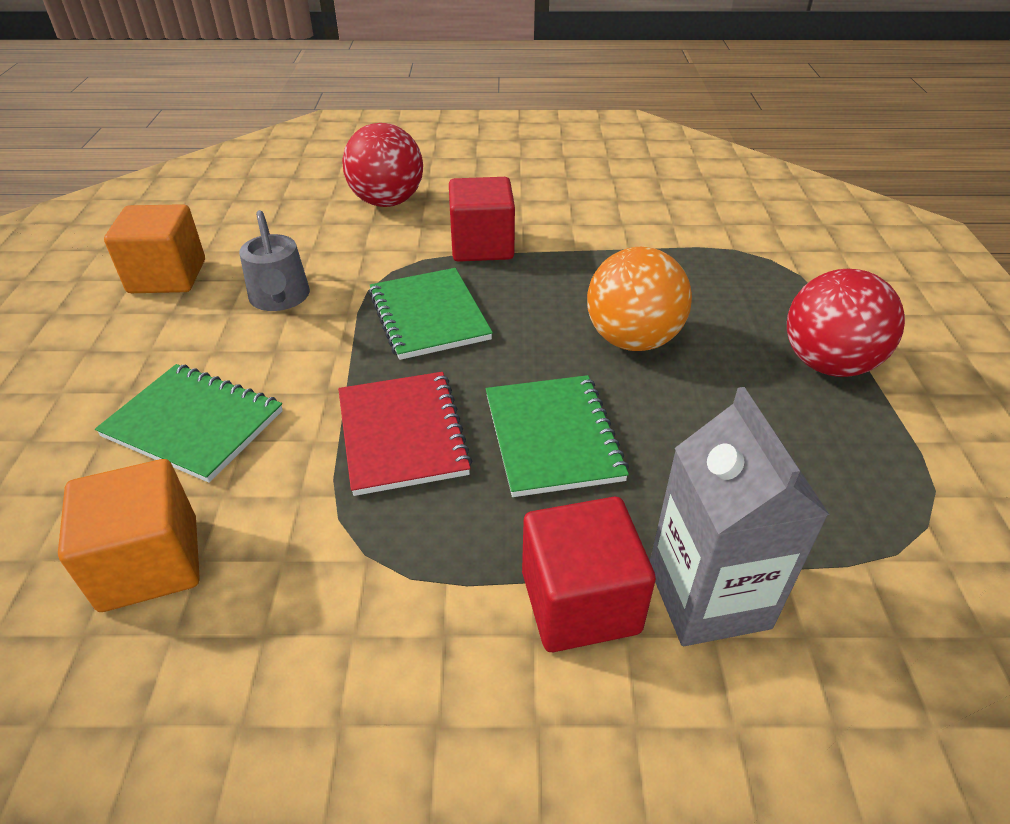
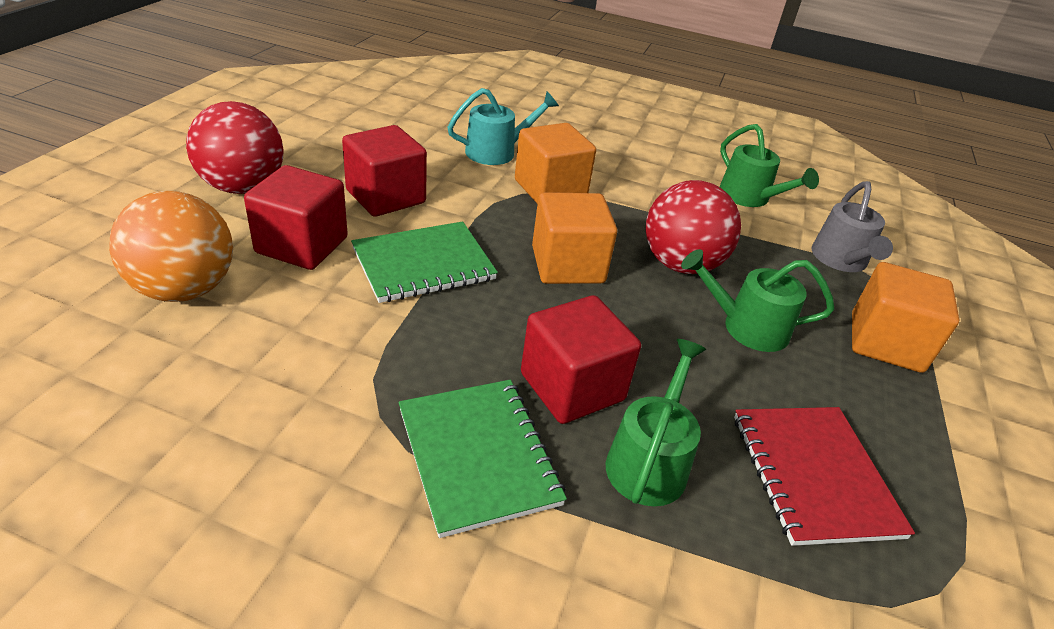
green notebook: [95,364,283,483] [369,268,493,360] [486,375,629,497] = 3 -> [351,222,498,303] [399,380,567,538] = 2
green watering can: none = 0 -> [606,339,706,506] [681,249,835,352] [720,124,819,207] = 3
grey carton: [650,387,829,646] = 1 -> none = 0
orange cube: [58,459,200,612] [104,204,205,293] = 2 -> [515,123,596,204] [532,192,617,284] [852,262,959,373] = 3
red cube: [449,177,515,262] [522,497,656,652] = 2 -> [244,165,348,270] [342,125,427,216] [521,295,641,424] = 3
turquoise watering can: none = 0 -> [447,88,559,165] = 1

